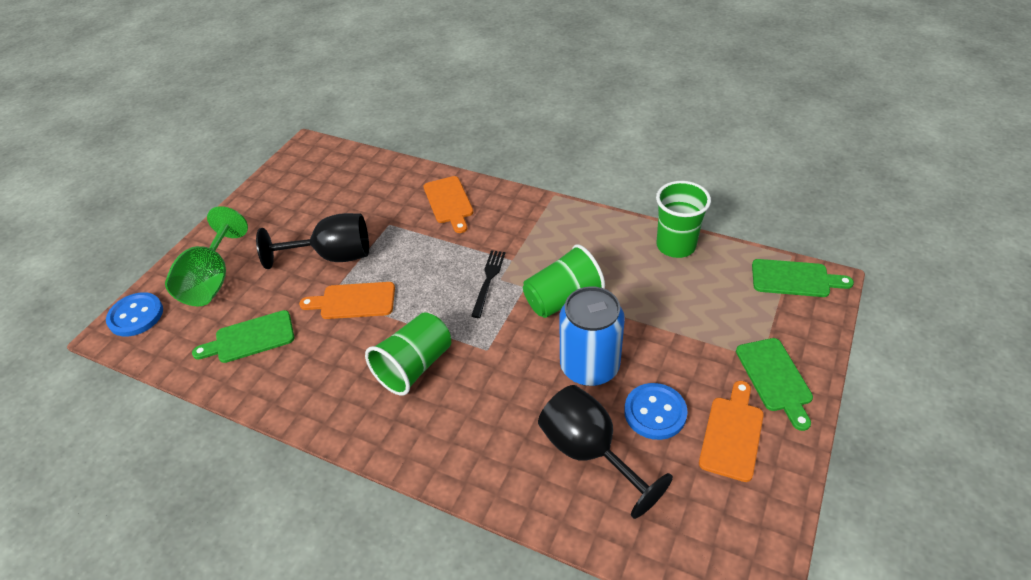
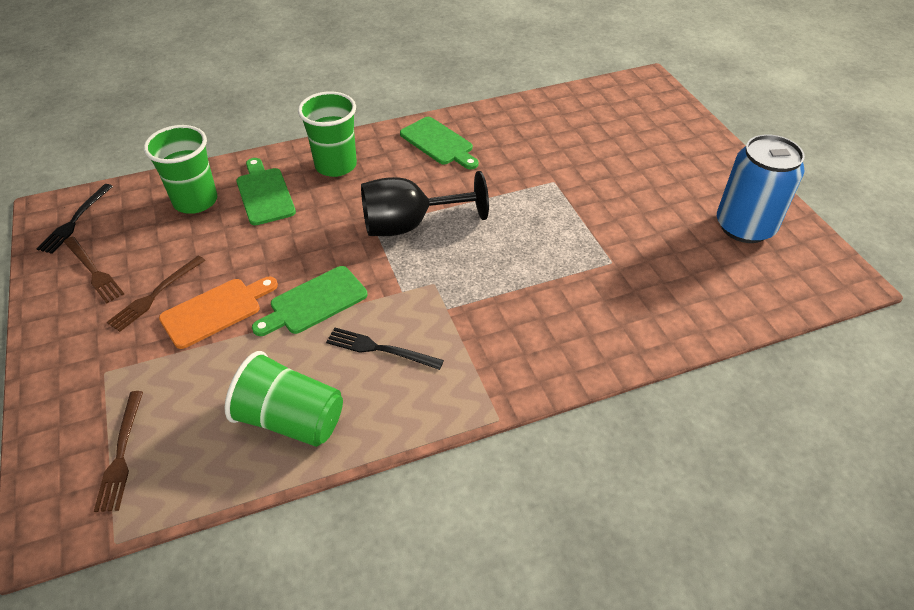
black fork: [471,250,505,318] = 1 -> [37,184,113,254] [326,328,444,370] = 2
black goblet: [256,213,369,269] [538,385,673,519] = 2 -> [361,171,489,236] = 1
blue button: [106,292,163,337] [624,383,688,440] = 2 -> none = 0
brown fork: none = 0 -> [64,237,124,304] [94,391,143,512] [107,256,205,332] = 3
green goblet: [165,206,248,306] = 1 -> none = 0
orange cutting board: [299,282,395,319] [424,176,474,233] [699,381,764,482] = 3 -> [159,277,278,349] = 1

